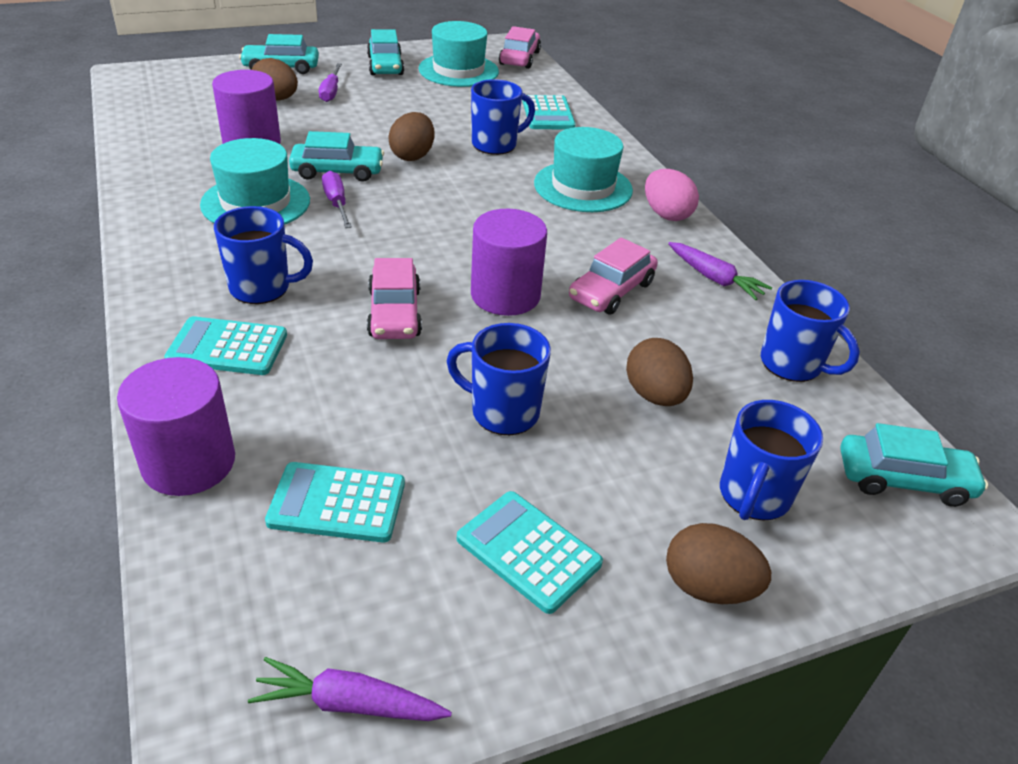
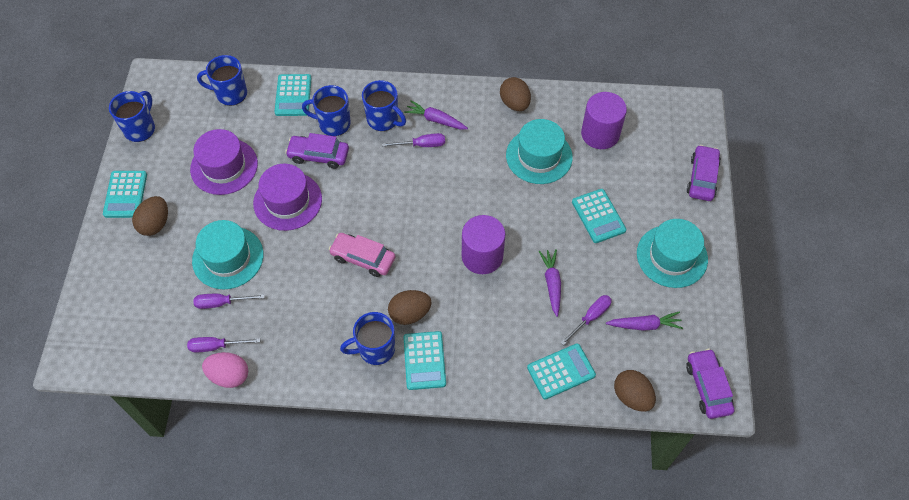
pink car: [367,258,422,339] [499,26,541,69] [569,237,658,315] = 3 -> [329,233,395,277] = 1
purple car: none = 0 -> [285,133,349,169] [686,349,734,419] [687,145,721,201] = 3
purple carrot: [248,657,452,721] [668,242,772,300] = 2 -> [404,100,468,129] [539,249,561,317] [606,311,683,331] = 3
purple cylinder: [117,357,235,496] [212,70,281,144] [471,209,547,316] = 3 -> [462,215,505,274] [581,92,627,149] = 2
purple hat: none = 0 -> [190,129,258,195] [253,164,322,231] = 2
purple screwdriver: [319,63,342,102] [322,171,352,228] = 2 -> [187,337,260,352] [193,294,265,309] [382,133,445,147] [561,295,612,345] = 4
turquoise calculator: [164,316,287,375] [265,462,405,542] [457,491,603,614] [522,95,576,129] = 4 -> [103,171,147,218] [274,74,311,116] [404,331,446,390] [527,344,596,400] [572,189,626,243] = 5
turquoise car: [239,34,319,74] [289,131,384,182] [367,29,404,75] [841,423,988,507] = 4 -> none = 0

